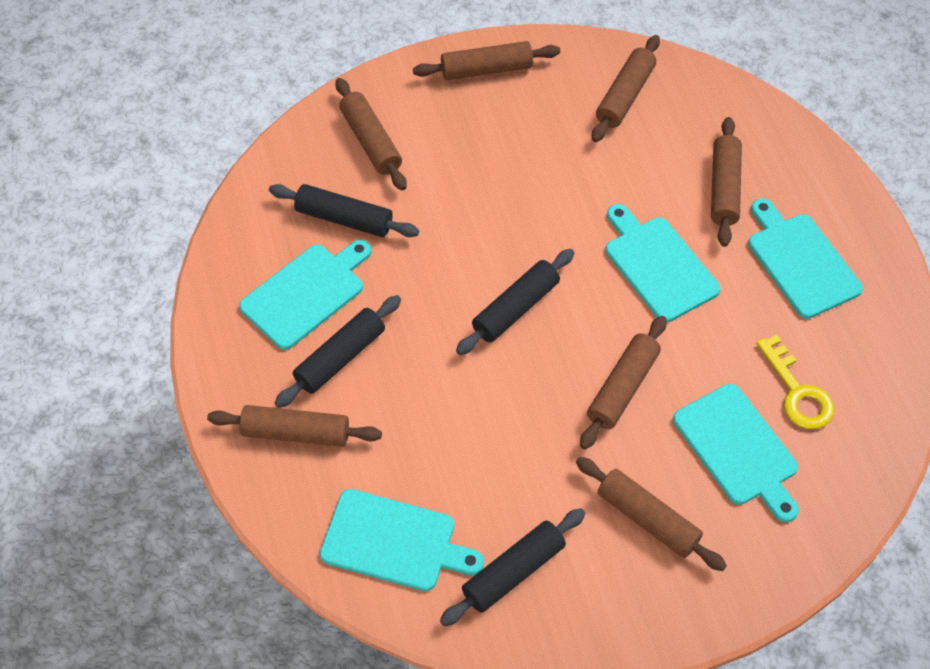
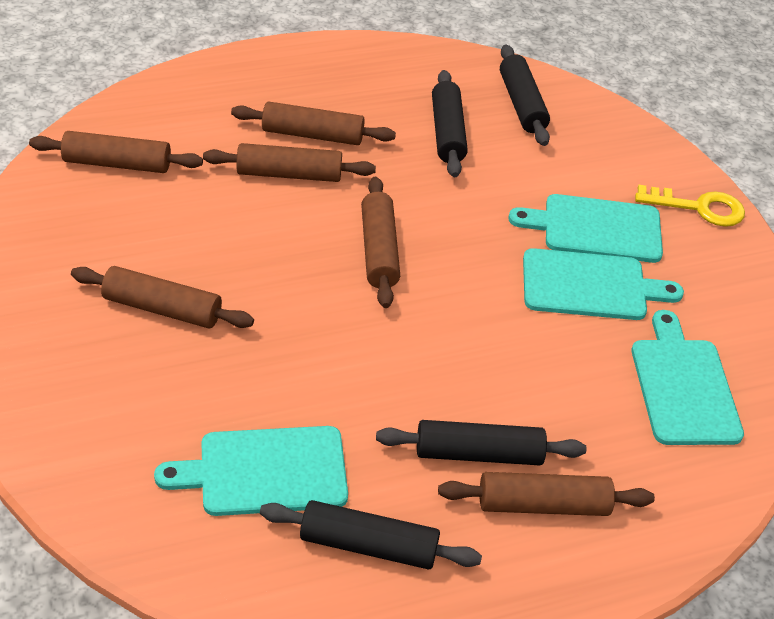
brown rolling pin: [207,405,382,447] [335,78,407,191] [413,41,560,80] [576,457,727,571] [580,316,667,449] [592,35,660,142] [711,117,742,247] = 7 -> [29,131,203,173] [71,266,254,328] [203,143,376,182] [231,101,396,145] [361,177,400,308] [438,472,655,516] = 6
turquoise cutting board: [239,240,371,350] [320,489,484,591] [605,204,721,323] [673,384,799,522] [748,198,863,319] = 5 -> [154,426,348,516] [508,194,663,263] [523,248,684,320] [632,310,744,445] = 4

